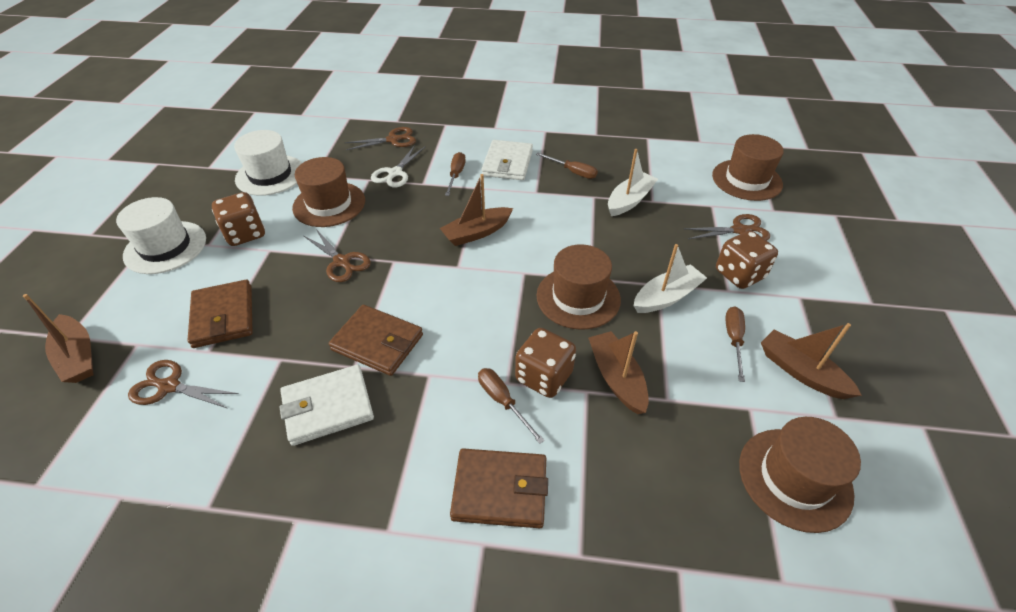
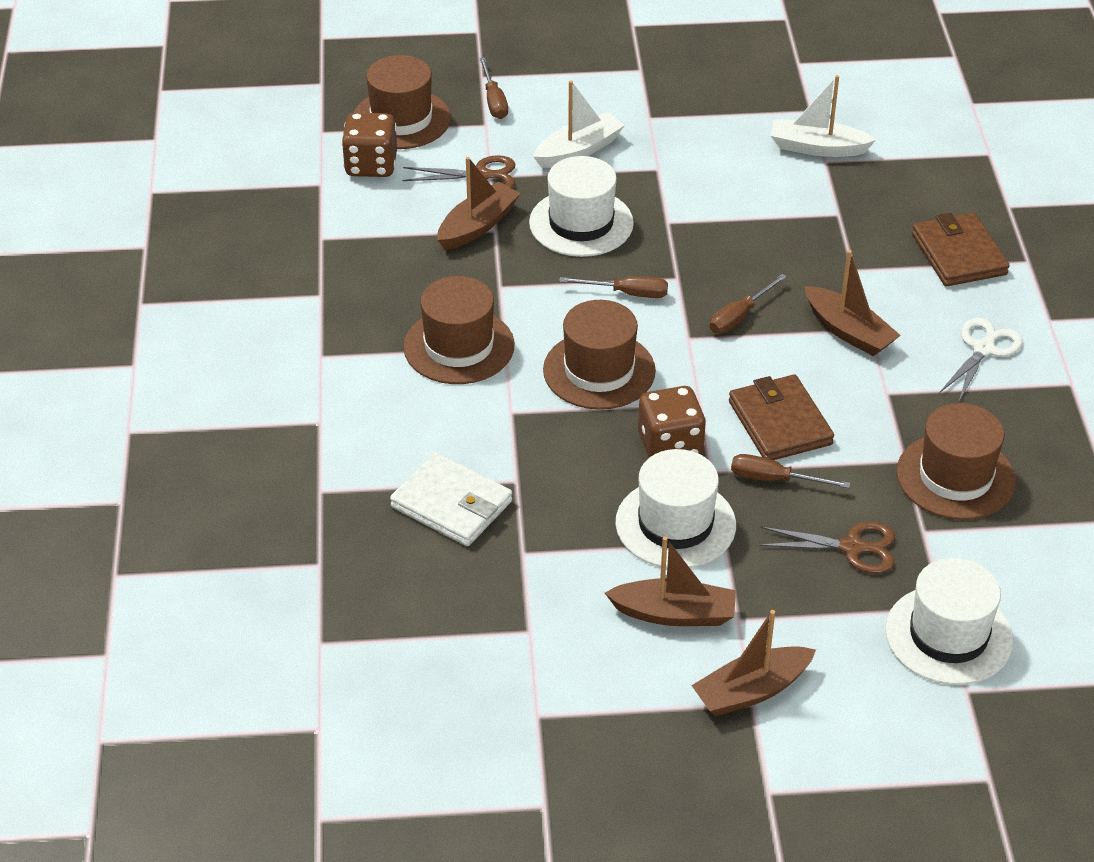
brown dice: [212,192,265,246] [515,328,576,398] [716,231,778,289] = 3 -> [342,113,397,177] [638,386,706,458] = 2
brown scissors: [128,360,239,408] [304,229,371,282] [344,127,416,150] [683,214,770,241] = 4 -> [403,155,515,188] [759,521,895,574] = 2
brown wallet: [187,280,253,348] [329,305,423,376] [450,448,548,528] = 3 -> [729,374,834,460] [912,213,1010,286] = 2
white hat: [116,197,206,274] [234,130,302,196] = 2 -> [529,156,634,257] [615,449,736,568] [885,558,1013,685] = 3
white wallet: [280,365,374,446] [482,140,533,180] = 2 -> [390,452,512,546] = 1

